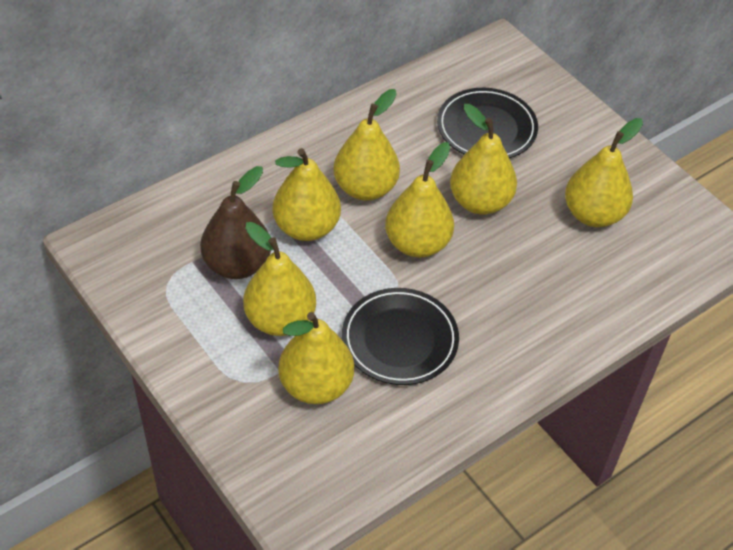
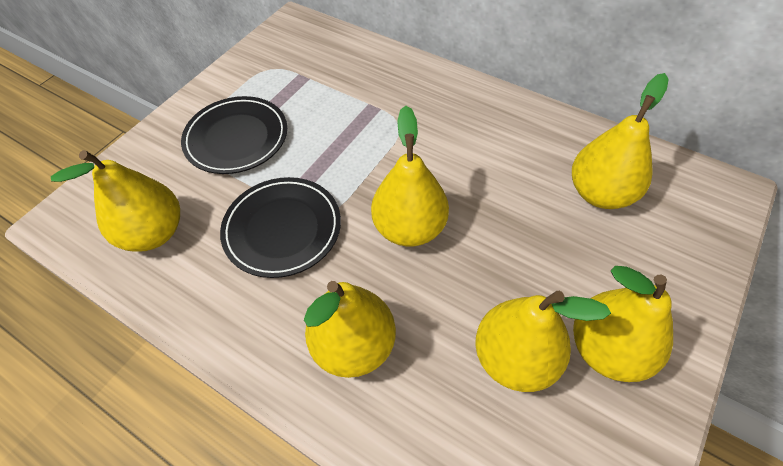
brown pear: [200,166,271,279] = 1 -> none = 0
yellow pear: [243,222,316,336] [273,148,341,241] [278,312,354,404] [334,89,400,201] [385,142,454,257] [450,104,517,215] [565,118,643,227] = 7 -> [51,150,180,252] [304,281,396,378] [371,106,449,247] [475,291,611,392] [572,73,669,209] [573,266,673,382] = 6

